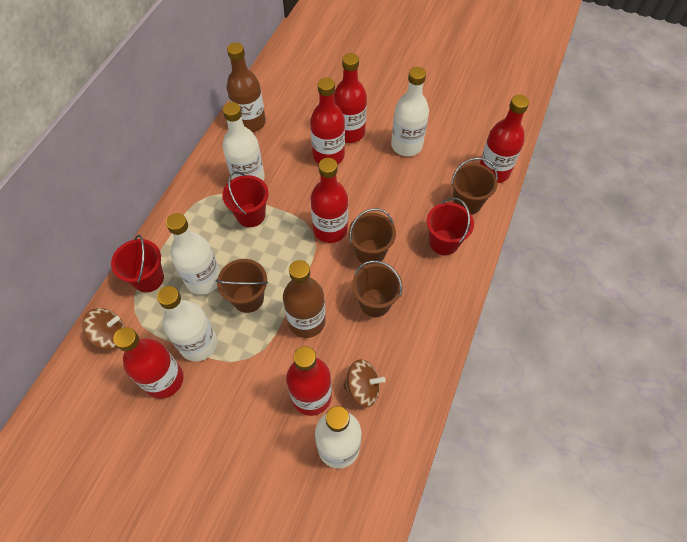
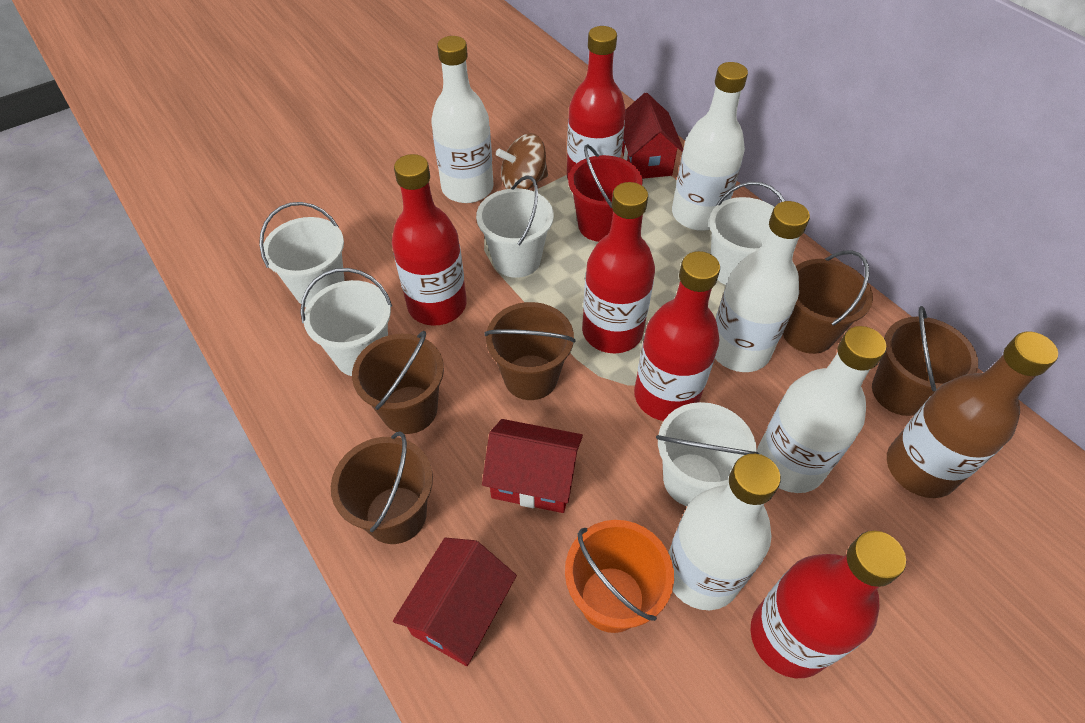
brown bottle: [226,42,266,132] [283,260,326,338] = 2 -> [887,331,1058,498] = 1
brown bucket: [216,259,268,313] [348,208,396,265] [352,260,402,317] [451,158,498,215] = 4 -> [331,432,433,544] [352,331,444,434] [484,302,576,400] [783,250,873,354] [872,306,978,416] = 5
brown spinning top: [82,308,125,350] [343,359,386,408] = 2 -> [496,133,548,190] = 1
orange bucket: none = 0 -> [565,520,674,633] = 1
red bottle: [113,327,184,399] [286,346,332,416] [310,78,345,165] [311,158,348,243] [334,53,367,143] [479,95,529,183] = 6 -> [392,154,467,326] [567,26,626,179] [582,182,655,354] [634,251,720,421] [751,531,906,678] = 5
red bucket: [111,235,164,293] [222,171,269,227] [427,197,474,255] = 3 -> [568,144,643,242] = 1
red house: none = 0 -> [393,538,517,666] [482,419,583,513] [622,93,683,179] = 3
white bucket: none = 0 -> [259,202,345,307] [300,268,392,376] [476,175,554,278] [656,402,759,506] [709,182,785,285] = 5

